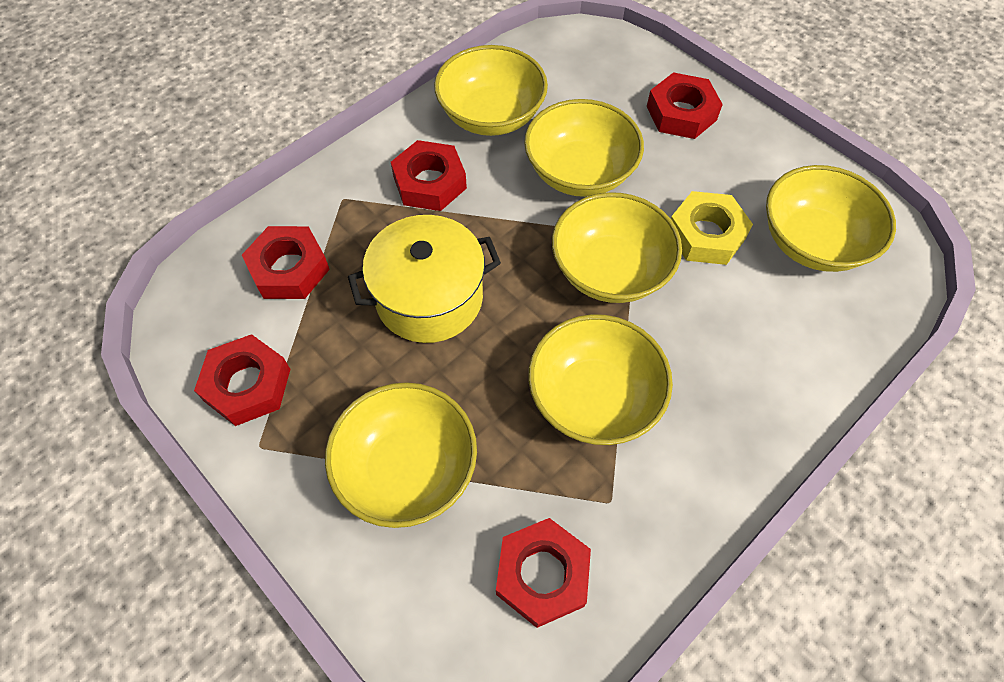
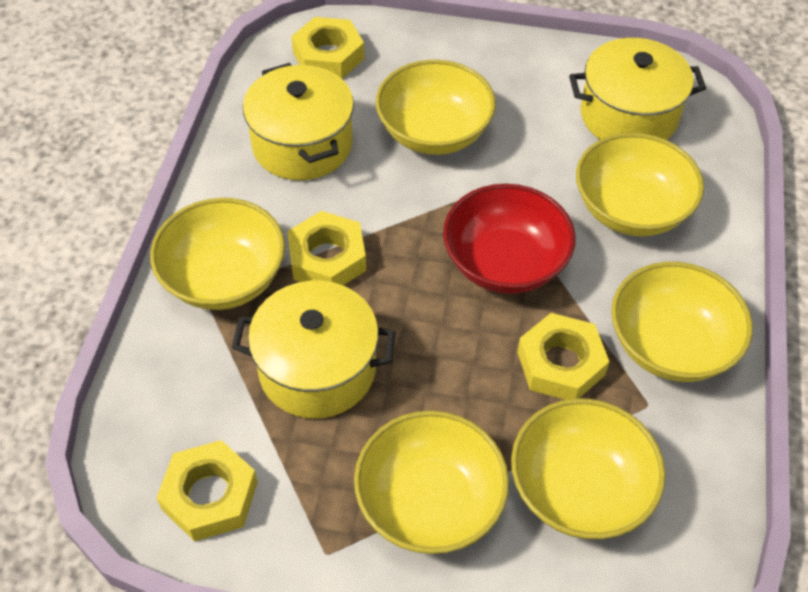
red bowl: none = 0 -> [443,184,576,294] = 1
red nut: [194,334,290,426] [242,226,330,299] [391,140,467,211] [496,518,591,628] [647,72,723,139] = 5 -> none = 0
yellow nut: [671,191,753,265] = 1 -> [156,440,258,542] [287,211,366,285] [291,17,364,79] [517,313,609,400] = 4
yellow pot: [348,215,501,343] = 1 -> [232,281,396,418] [243,63,354,180] [569,38,706,140] = 3

